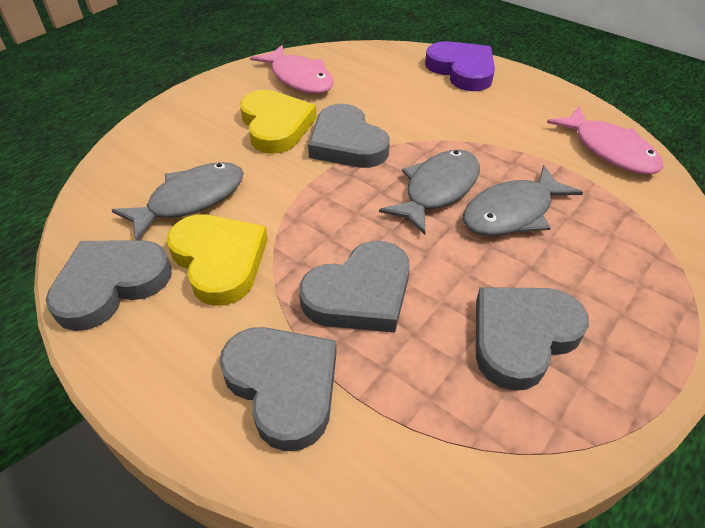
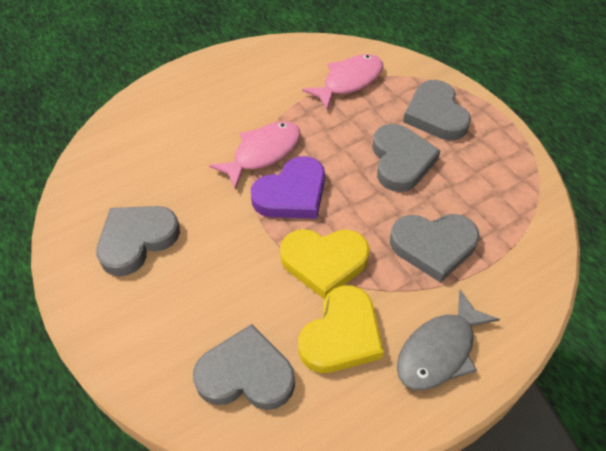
grey fish: [112,162,244,241] [379,150,480,235] [463,165,583,236] = 3 -> [397,289,500,390] = 1

